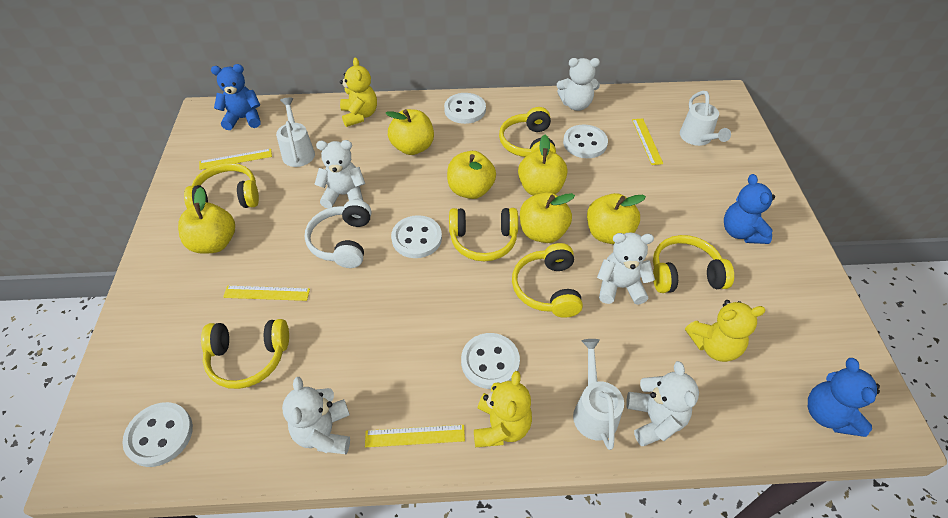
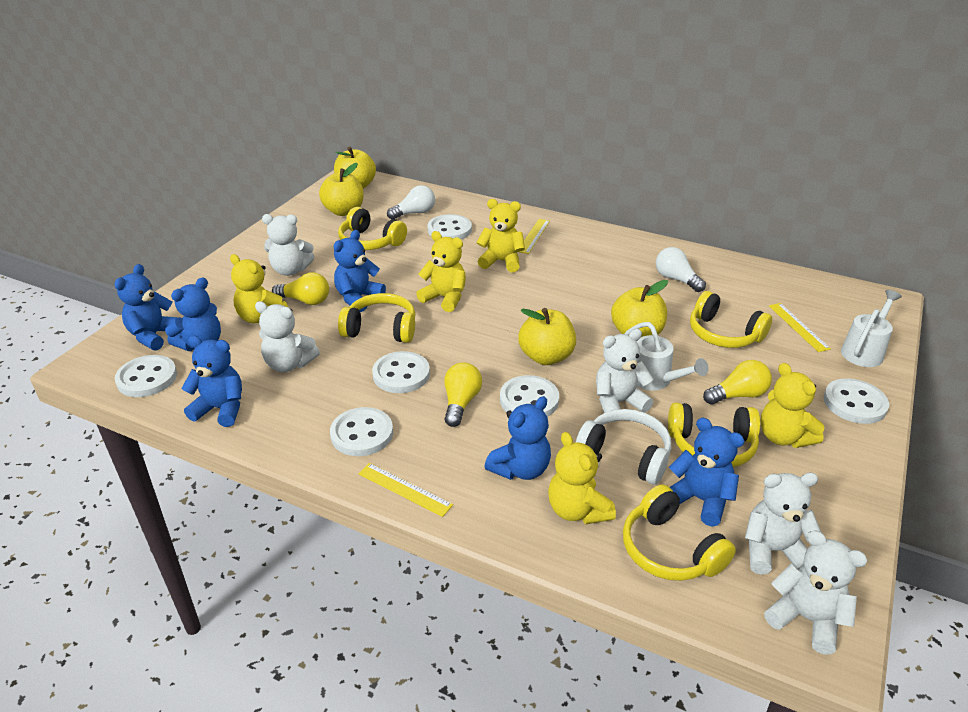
blue teddy bear: [211,64,261,130] [724,174,775,244] [808,358,880,437] = 3 -> [115,264,179,351] [165,277,221,351] [181,336,242,427] [334,230,386,312] [484,396,551,480] [669,418,745,526] = 6
white button: [122,402,193,467] [391,215,442,258] [444,93,486,124] [461,333,520,389] [563,124,608,158] = 5 -> [115,355,177,397] [330,407,393,456] [372,351,430,393] [427,214,472,239] [500,375,559,417] [824,378,889,424] = 6
white light bulb: none = 0 -> [387,185,435,219] [656,247,706,292] = 2
white watering can: [276,98,315,167] [573,339,624,450] [680,91,731,146] = 3 -> [624,322,709,391] [841,290,902,367] = 2
yellow apple: [178,187,235,254] [385,109,434,155] [447,151,496,199] [518,135,568,196] [520,192,575,243] [587,193,646,244] = 6 -> [319,163,364,216] [334,147,376,189] [518,308,576,365] [611,280,668,337] = 4
yellow headphones: [184,163,259,209] [201,319,289,389] [449,208,518,261] [499,107,556,157] [512,243,583,318] [653,235,734,293] = 6 -> [338,207,407,250] [338,293,415,343] [623,484,736,581] [668,403,760,467] [690,291,772,348] = 5
yellow light bulb: none = 0 -> [272,272,329,305] [444,363,482,427] [703,360,772,405] = 3
yellow ruler: [199,149,272,170] [223,285,310,301] [365,425,465,447] [632,118,663,165] = 4 -> [358,463,453,517] [520,219,550,254] [769,303,831,352] = 3
yellow teddy bear: [340,57,377,127] [474,371,532,447] [685,300,766,362] = 3 -> [230,254,288,323] [416,231,466,312] [477,199,525,272] [548,432,616,525] [761,363,825,448] = 5

